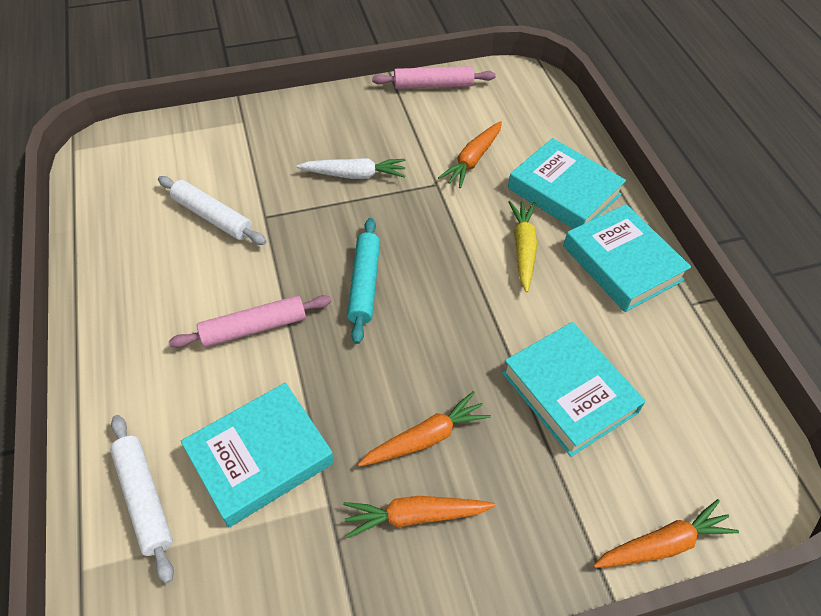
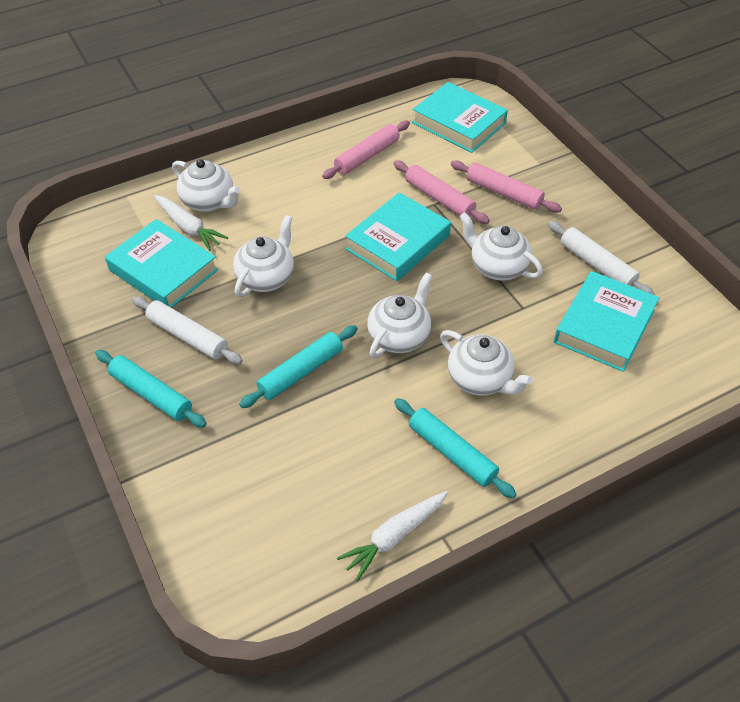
orange carrot: [343,496,496,538] [358,391,491,467] [438,121,502,188] [593,499,739,568] = 4 -> none = 0
pink rolling pin: [169,295,332,348] [372,66,496,89] = 2 -> [322,120,410,179] [394,161,490,224] [451,161,562,213] = 3
turquoise rolling pin: [347,218,380,344] = 1 -> [95,350,207,428] [239,325,358,408] [394,398,517,499] = 3
white carrot: [296,158,406,179] = 1 -> [154,195,228,251] [337,491,448,582] = 2
white teapot: none = 0 -> [172,159,240,212] [233,215,294,297] [367,273,432,358] [440,330,533,396] [459,212,543,281] = 5
yellow carrot: [508,201,537,292] = 1 -> none = 0

